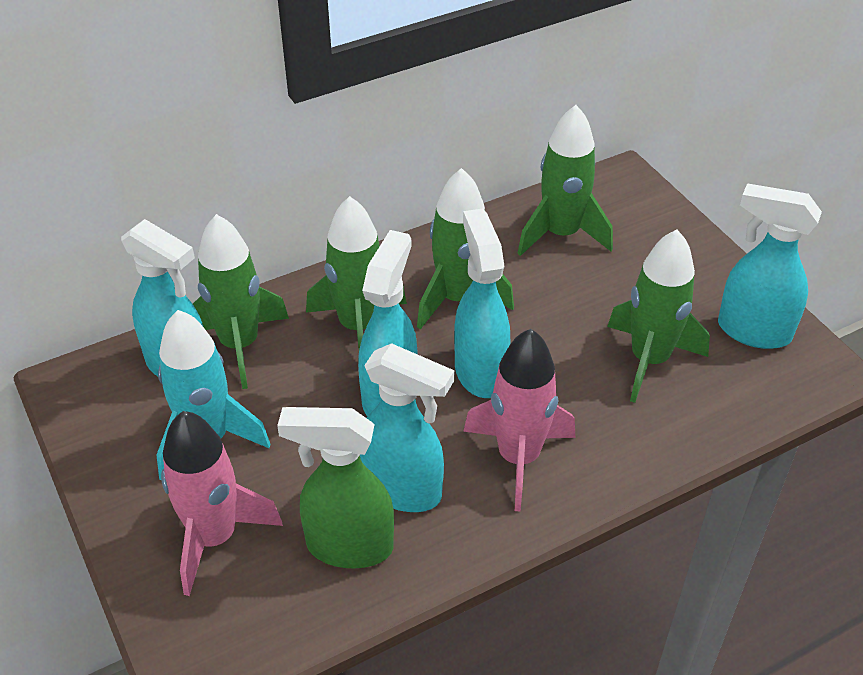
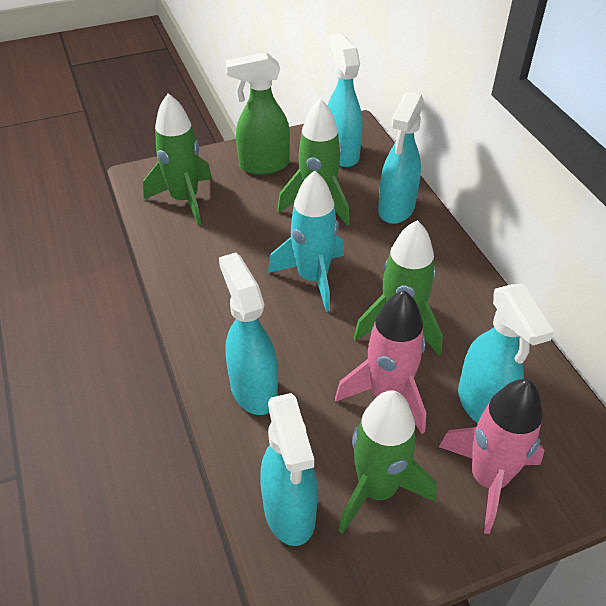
green rocket: [193,214,289,389] [306,196,407,349] [417,168,514,329] [518,105,613,256] [607,230,710,403] = 5 -> [143,93,212,225] [277,98,350,226] [338,390,437,534] [353,220,443,355] = 4

